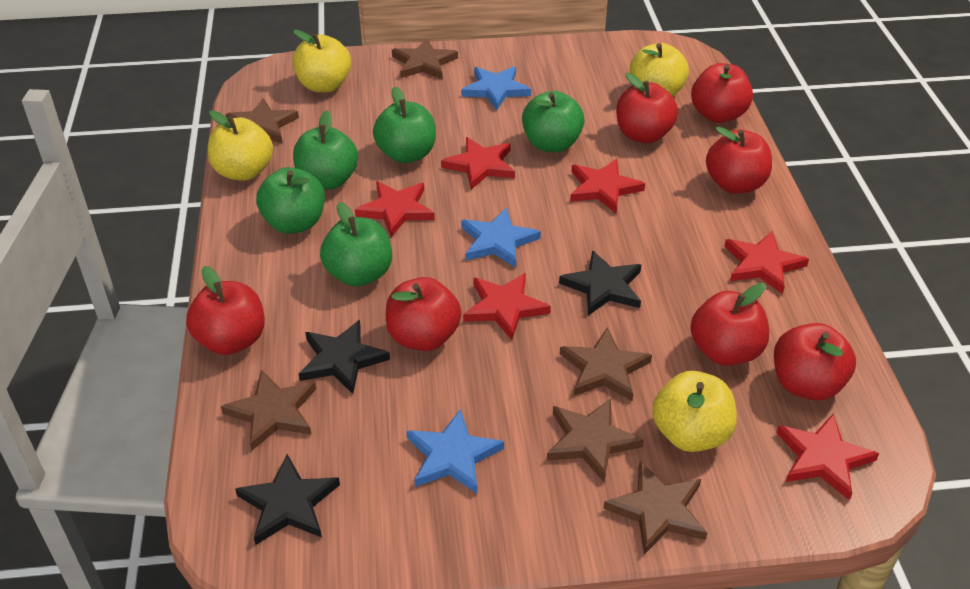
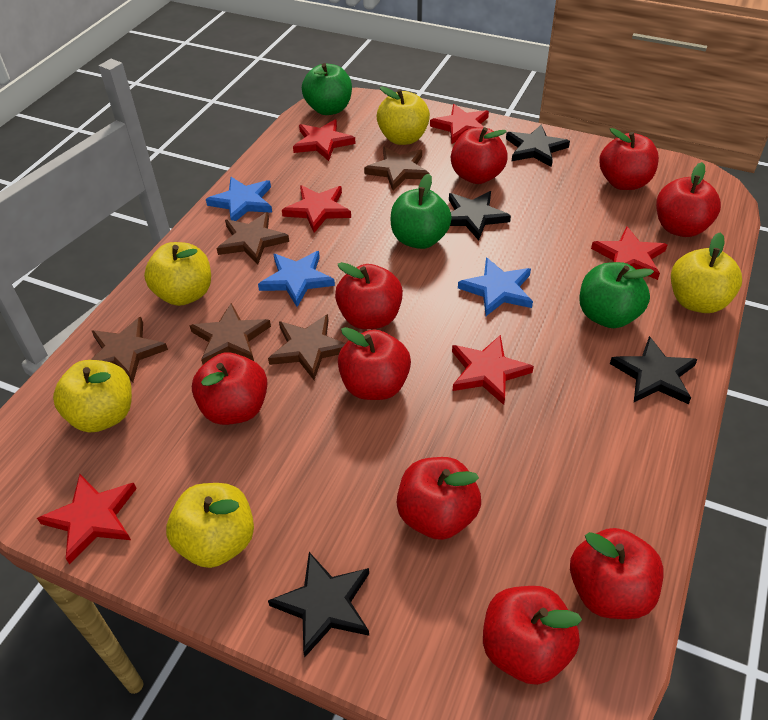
black star: [235,454,340,545] [299,320,390,394] [559,250,641,316] = 3 -> [268,552,369,657] [449,191,511,240] [506,125,570,167] [610,336,698,404] = 4
brown star: [221,370,316,450] [225,98,299,144] [392,38,458,79] [547,399,644,482] [560,328,652,401] [603,462,707,555] = 6 -> [91,317,168,382] [189,303,271,365] [217,212,289,265] [268,314,346,380] [364,147,430,191] = 5
green apple: [256,167,325,234] [293,110,358,190] [320,202,392,287] [373,86,436,163] [522,91,585,152] = 5 -> [302,63,352,115] [391,174,452,249] [580,262,654,328] = 3
red apple: [186,266,265,355] [386,277,462,351] [616,73,678,143] [690,283,769,366] [691,63,753,123] [706,126,772,194] [774,323,856,400] = 7 -> [192,352,268,425] [335,262,403,329] [338,327,411,400] [397,457,481,540] [451,127,508,184] [483,586,582,685] [570,528,664,619] [599,128,659,190] [656,162,721,237] = 9
yellow apple: [208,110,273,181] [293,30,351,92] [630,43,689,97] [652,371,737,452] = 4 -> [53,360,132,433] [144,242,211,306] [166,483,254,568] [377,86,430,145] [671,232,742,313] = 5

